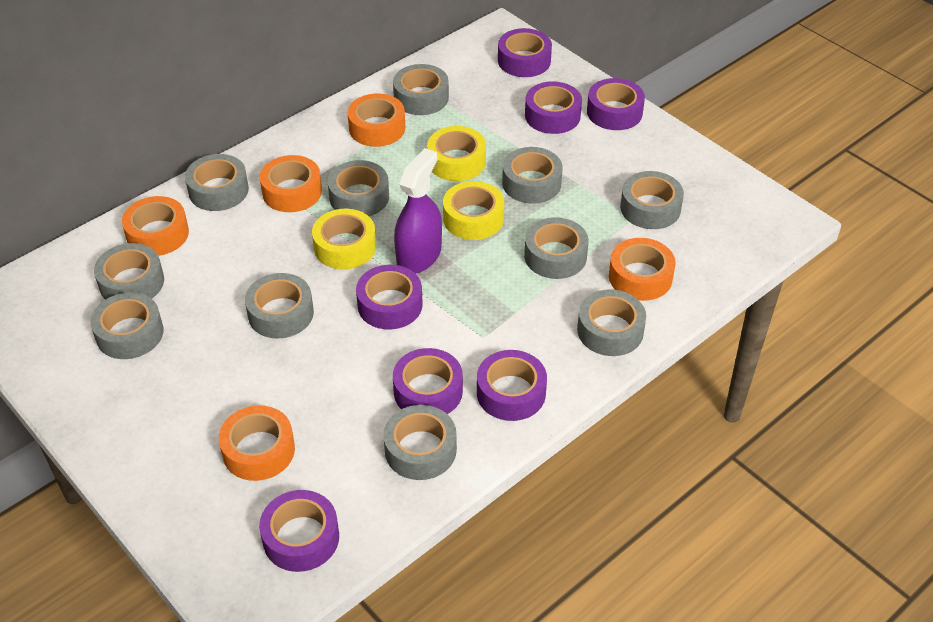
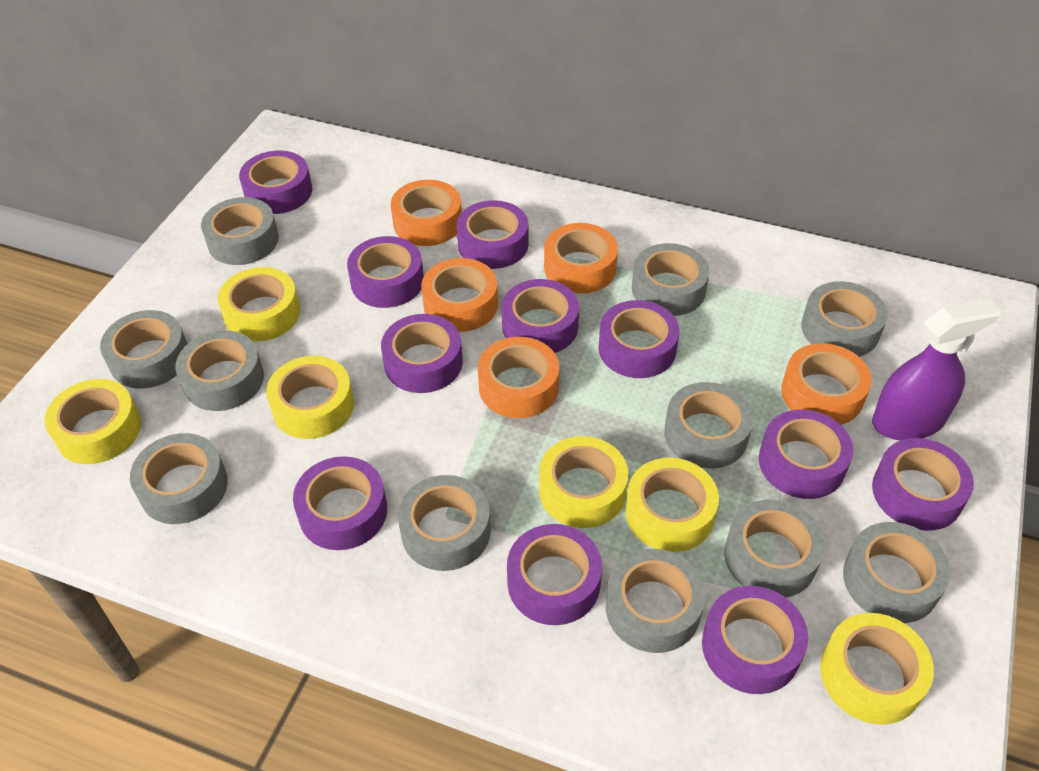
purple tape: [259,490,339,572] [356,265,423,329] [393,348,463,414] [477,350,547,421] [498,28,552,77] [525,81,582,134] [587,78,645,130] = 7 -> [239,151,312,214] [293,456,387,550] [347,236,424,308] [381,314,463,393] [456,200,529,269] [502,279,579,353] [507,524,602,625] [599,300,679,378] [702,586,808,694] [759,409,853,499] [872,438,974,531] = 11
yellow tape: [312,209,376,270] [427,126,486,181] [443,181,504,240] = 3 -> [44,379,141,464] [218,267,300,342] [266,356,354,439] [539,436,628,528] [625,458,719,552] [820,613,934,725] = 6

